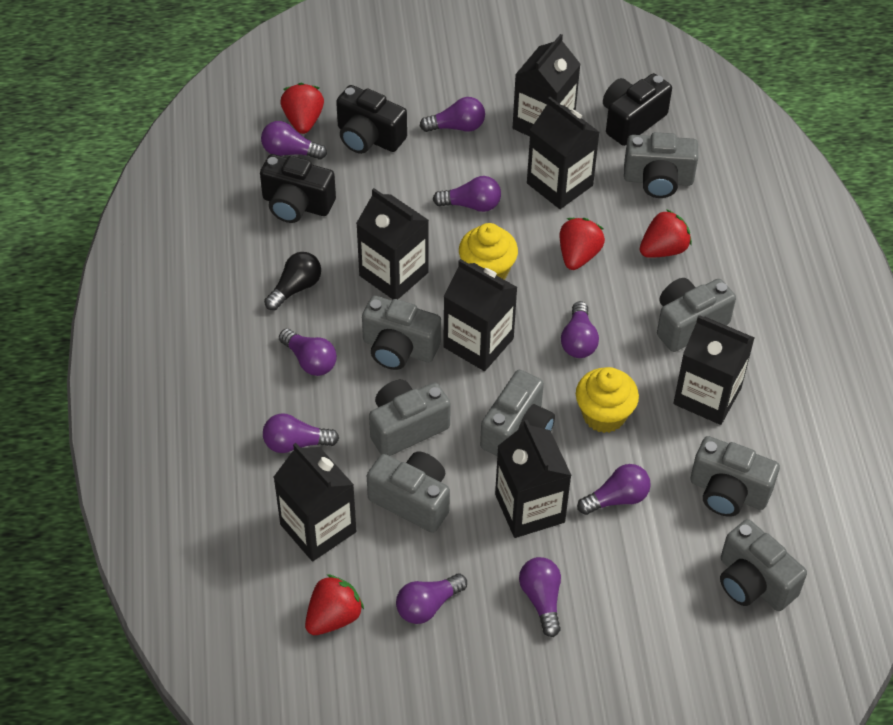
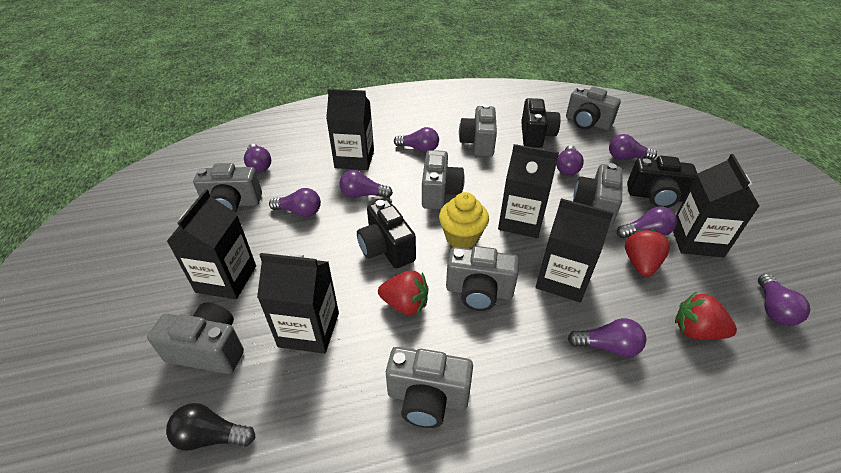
black carton: [274,443,356,561] [356,188,429,299] [443,259,518,371] [495,419,572,538] [513,34,580,136] [527,97,600,209] [673,315,755,425] = 7 -> [167,189,256,299] [257,253,339,354] [326,89,374,170] [498,144,559,238] [536,198,614,302] [673,154,759,257] = 6
red strawberry: [281,83,324,134] [305,574,364,635] [559,218,605,270] [640,209,692,258] = 4 -> [378,271,428,316] [625,229,670,277] [675,292,737,340] = 3
yellow cupcake: [459,223,518,280] [576,367,639,433] = 2 -> [439,192,489,249] = 1

